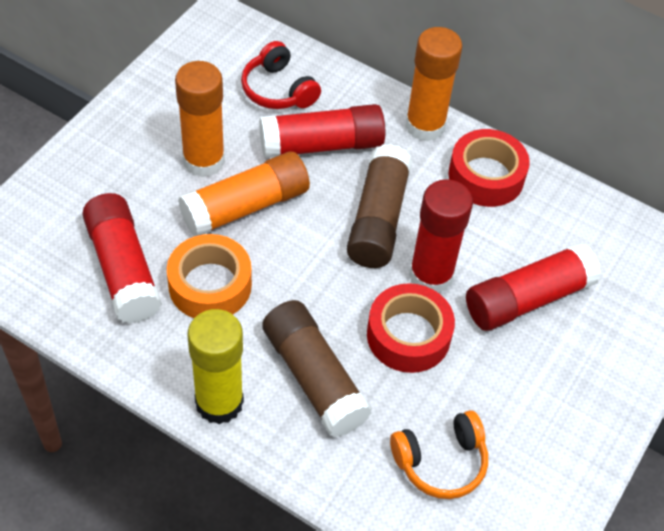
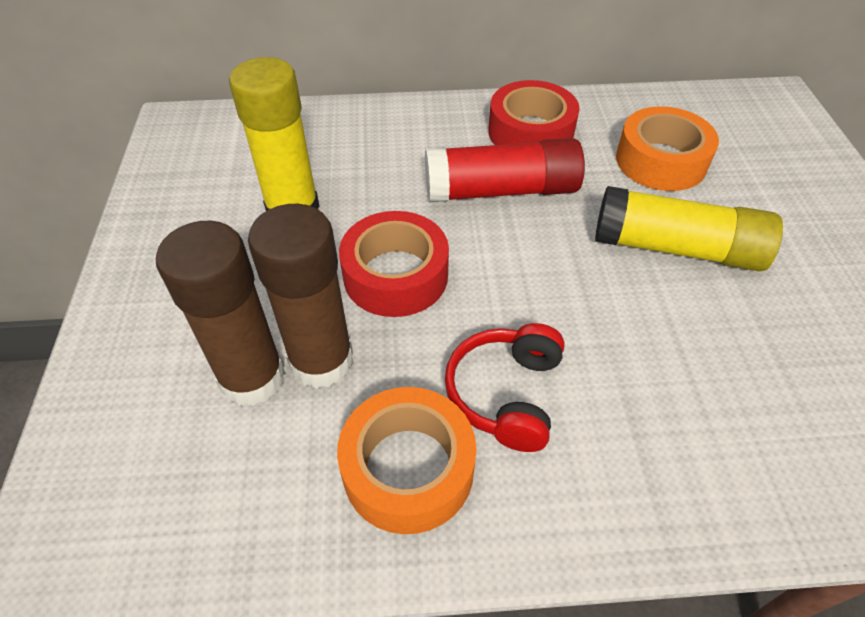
orange glue stick: [175,61,225,177] [178,152,310,236] [405,27,462,141] = 3 -> none = 0
orange headphones: [390,410,488,499] = 1 -> none = 0
orange tape: [167,234,252,318] = 1 -> [337,387,477,534] [616,106,719,191] = 2
red glue stick: [82,193,162,324] [259,104,385,158] [409,179,473,294] [466,243,601,331] = 4 -> [425,138,585,202] = 1
yellow glue stick: [188,309,244,424] = 1 -> [229,57,319,211] [595,186,783,271] = 2

